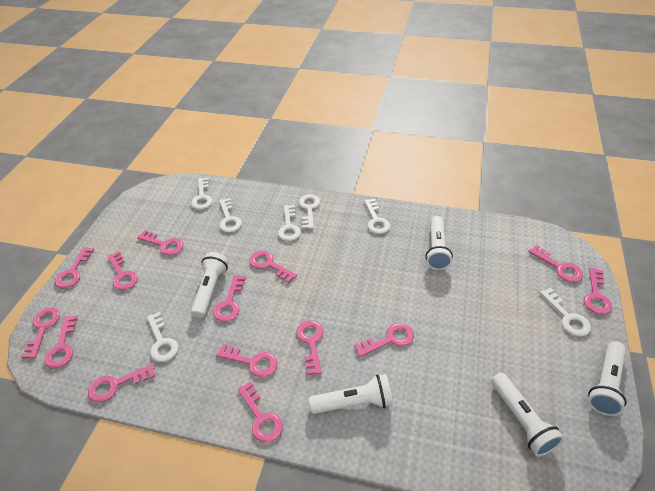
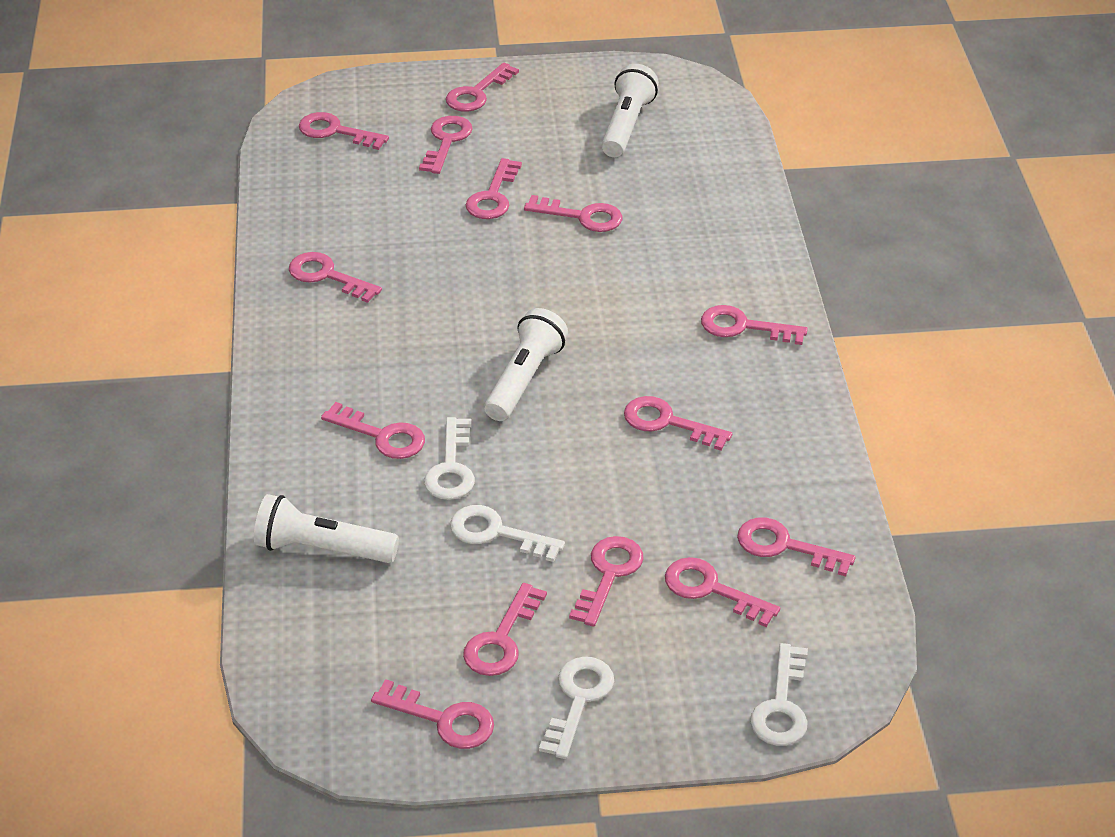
white flashlight: [191,252,228,318] [309,374,393,414] [425,216,453,270] [491,373,564,457] [588,341,626,416] = 5 -> [254,494,399,563] [484,308,568,421] [602,64,659,157] = 3
white key: [147,312,178,362] [191,177,213,210] [219,198,242,232] [278,205,301,241] [299,194,320,229] [364,199,390,234] [540,288,591,336] = 7 -> [424,417,475,500] [450,505,565,562] [539,657,614,759] [750,643,808,746] = 4

